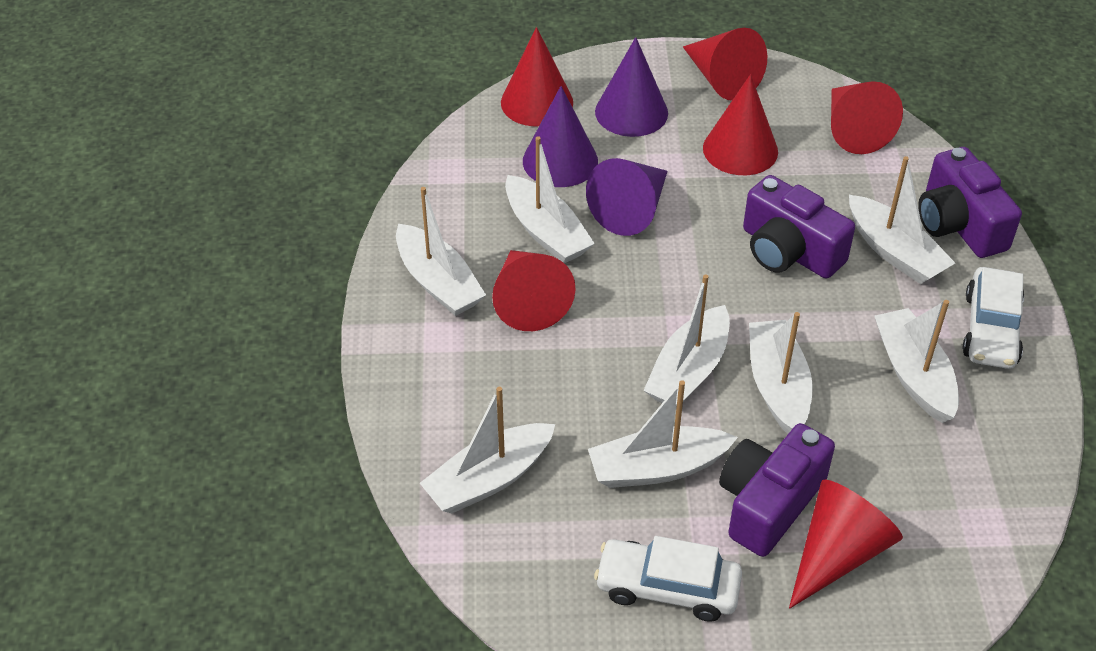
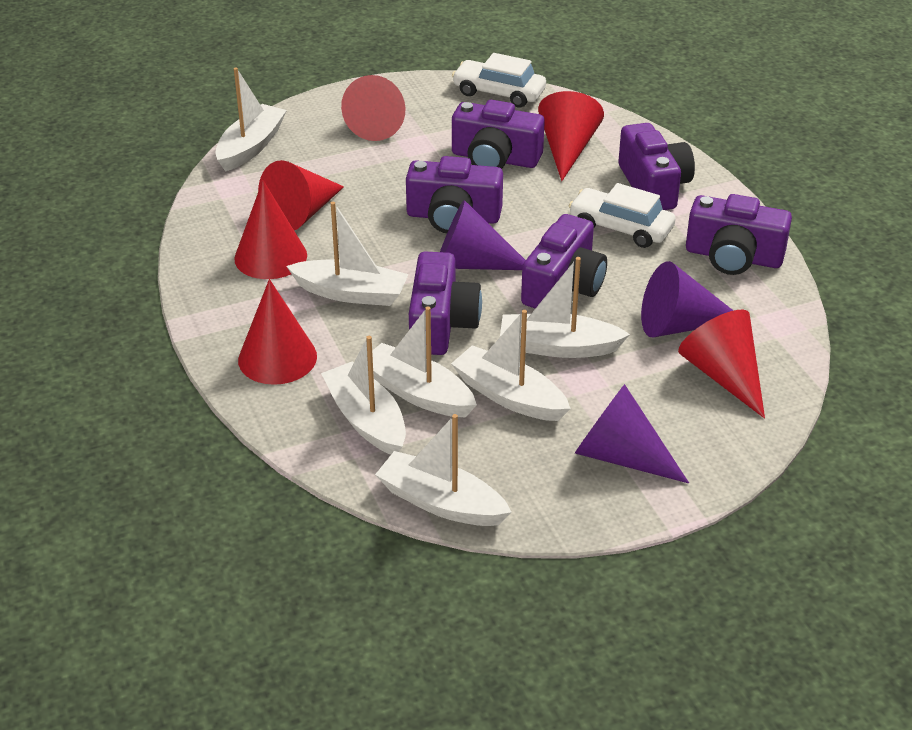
purple camera: [719,423,835,557] [743,175,855,279] [918,147,1022,258] = 3 -> [406,156,503,233] [409,252,482,355] [452,100,545,169] [521,214,607,309] [618,123,695,210] [686,194,792,275] = 6
white boat: [396,187,486,316] [420,387,555,514] [505,136,595,264] [588,380,738,488] [643,274,730,409] [749,312,813,434] [849,156,955,284] [874,300,959,423] = 8 -> [215,68,287,172] [287,202,409,306] [321,336,406,455] [372,307,477,417] [375,414,512,526] [451,310,571,421] [500,257,630,358] = 7

